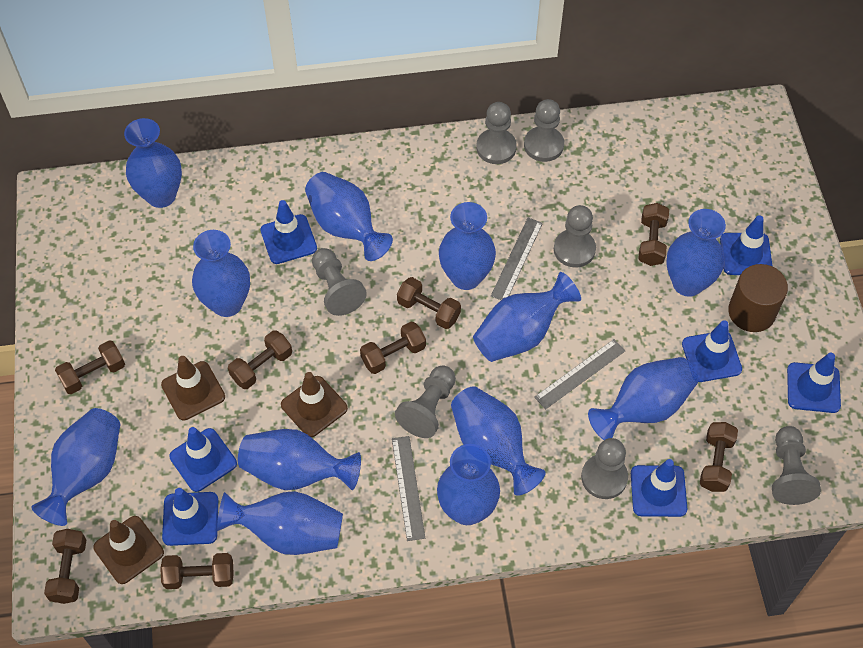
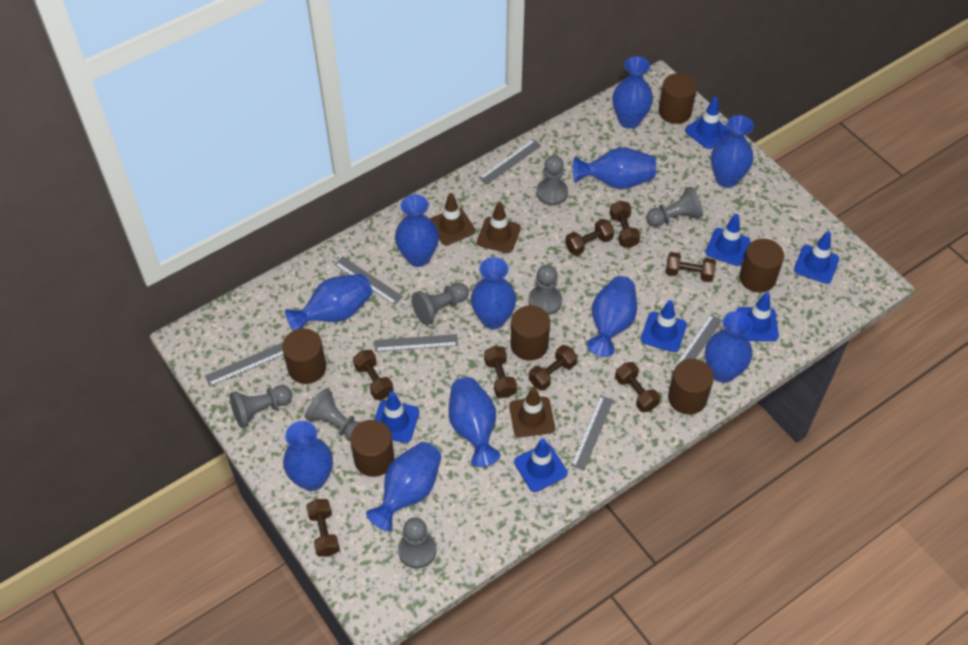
blue vase: [31,408,120,526] [124,118,182,208] [192,230,250,317] [217,491,343,555] [238,429,361,490] [305,172,393,261] [437,444,500,525] [439,202,496,290] [451,386,546,496] [473,272,581,362] [588,357,698,440] [666,209,726,297] = 12 -> [283,421,333,491] [285,274,372,331] [366,442,441,531] [395,194,439,267] [449,377,501,467] [471,257,516,329] [573,147,656,189] [587,276,637,357] [613,56,653,129] [705,311,753,383] [711,115,754,188] = 11
brown cylinder: [728,264,788,332] = 1 -> [282,329,326,384] [350,420,394,477] [511,305,550,360] [659,73,697,124] [668,359,714,415] [740,239,784,293] = 6
grey ruler: [392,436,425,541] [491,218,543,300] [534,339,625,410] = 3 -> [205,343,284,386] [334,257,403,305] [375,334,458,352] [479,139,541,185] [571,395,613,470] [670,314,722,373] = 6

